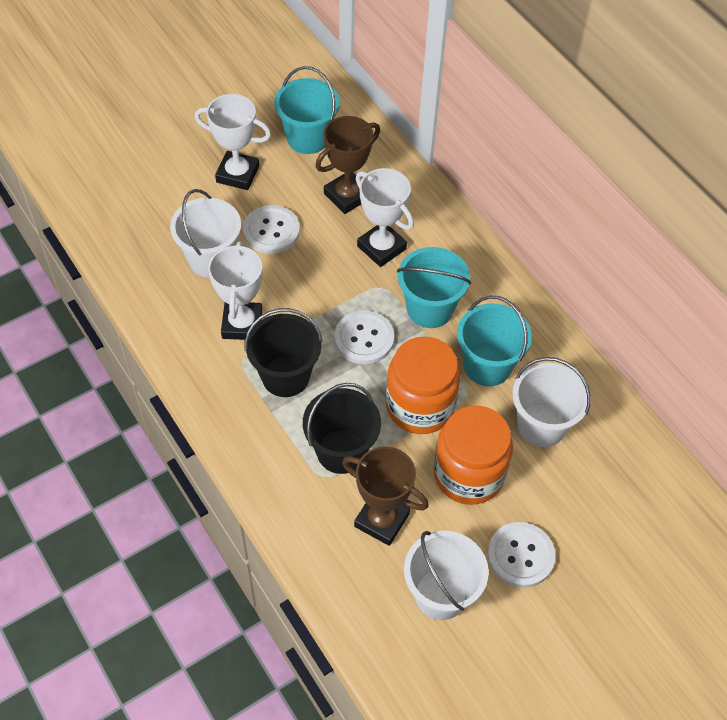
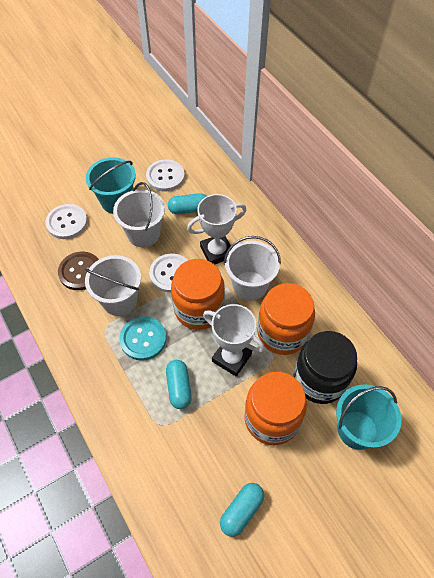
black bucket: [244,308,323,397] [303,383,381,474] = 2 -> none = 0
black jar: none = 0 -> [294,331,357,404] = 1
brown button: none = 0 -> [58,252,99,290] = 1
brown trophy: [315,116,380,214] [342,446,429,546] = 2 -> none = 0
orange jar: [386,336,461,434] [433,406,513,505] = 2 -> [171,259,225,330] [244,372,307,445] [257,283,315,355] = 3
turquoise bucket: [274,66,340,154] [397,247,471,328] [457,296,532,386] = 3 -> [86,157,136,214] [336,384,402,450] = 2
turquoise button: none = 0 -> [119,316,166,360] = 1
turquoise capsule: none = 0 -> [166,360,192,409] [168,193,207,214] [220,483,264,537] = 3
white trophy: [195,94,271,190] [208,241,262,340] [356,168,414,267] = 3 -> [187,194,246,265] [203,304,265,376] = 2

